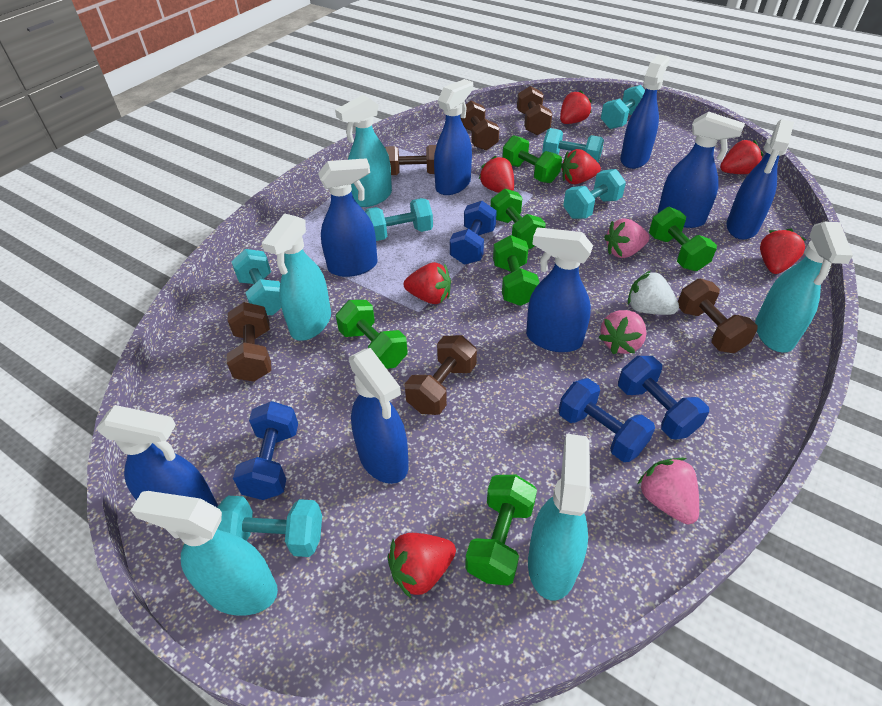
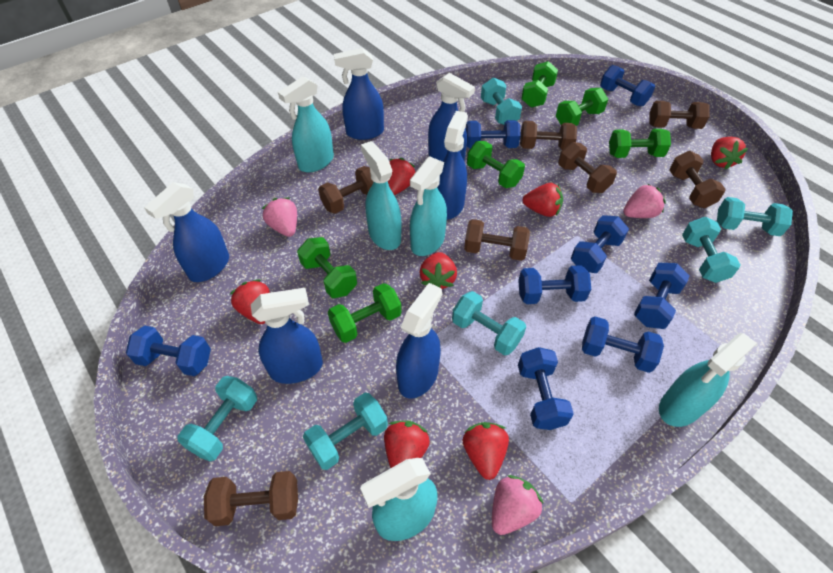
blue dumbbell: [233,401,298,500] [450,201,497,265] [559,378,655,462] [618,356,709,439] = 4 -> [126,325,211,376] [466,120,521,149] [518,265,591,304] [518,347,574,430] [571,215,629,273] [582,316,664,373] [600,65,655,106] [634,263,689,329] = 8
blue spray bottle: [97,405,218,507] [318,158,378,277] [349,348,409,484] [434,79,473,195] [526,227,593,352] [620,54,670,169] [658,111,745,228] [726,119,794,240] = 8 -> [144,182,229,282] [251,288,323,384] [334,48,384,140] [396,283,442,399] [428,73,475,162] [437,111,468,220] = 6
brown dumbbell: [227,302,271,382] [385,145,436,175] [405,335,477,415] [460,101,499,151] [517,86,552,135] [678,279,758,353] = 6 -> [204,471,298,526] [318,166,374,214] [464,219,530,261] [520,121,577,150] [558,142,617,193] [649,101,710,129] [669,151,726,208] = 7
white strawberry: [628,271,679,315] = 1 -> none = 0

